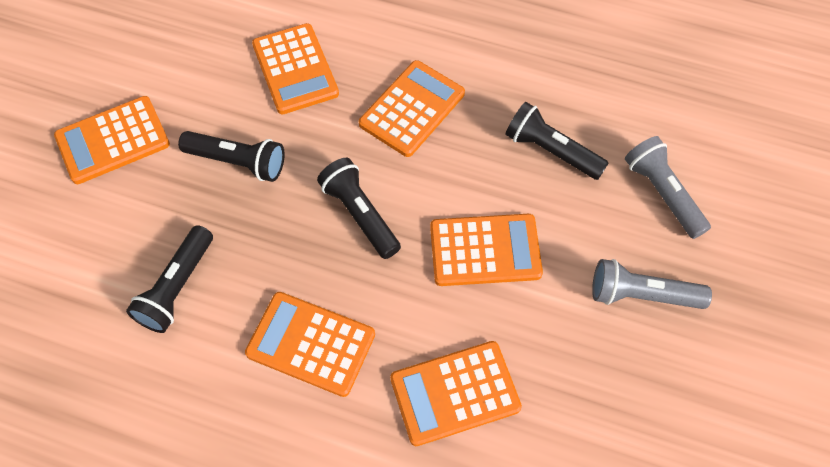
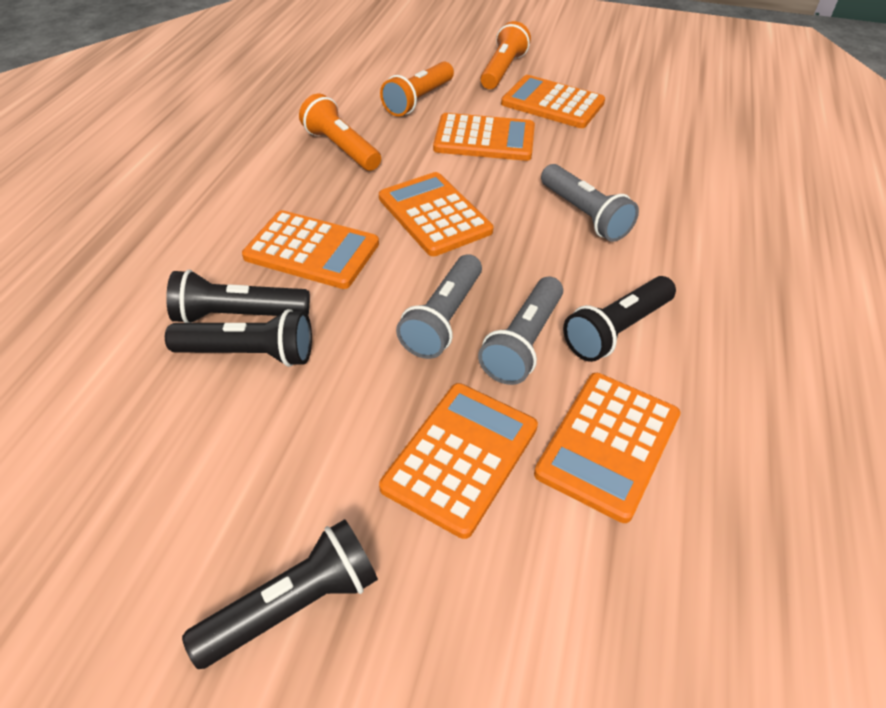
grey flashlight: [592,259,712,309] [625,136,711,239] = 2 -> [396,254,482,359] [478,276,563,385] [541,164,639,242] = 3
orange flashlight: none = 0 -> [299,94,381,171] [380,61,454,116] [480,21,531,89] = 3

